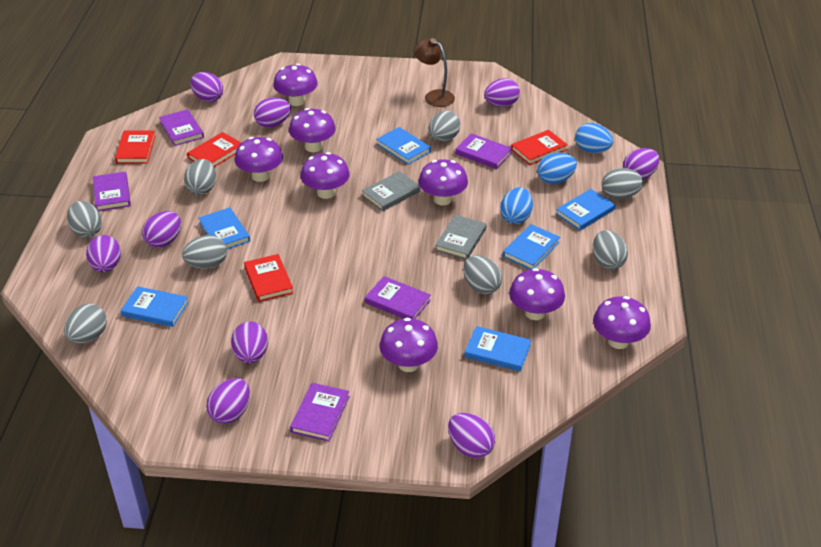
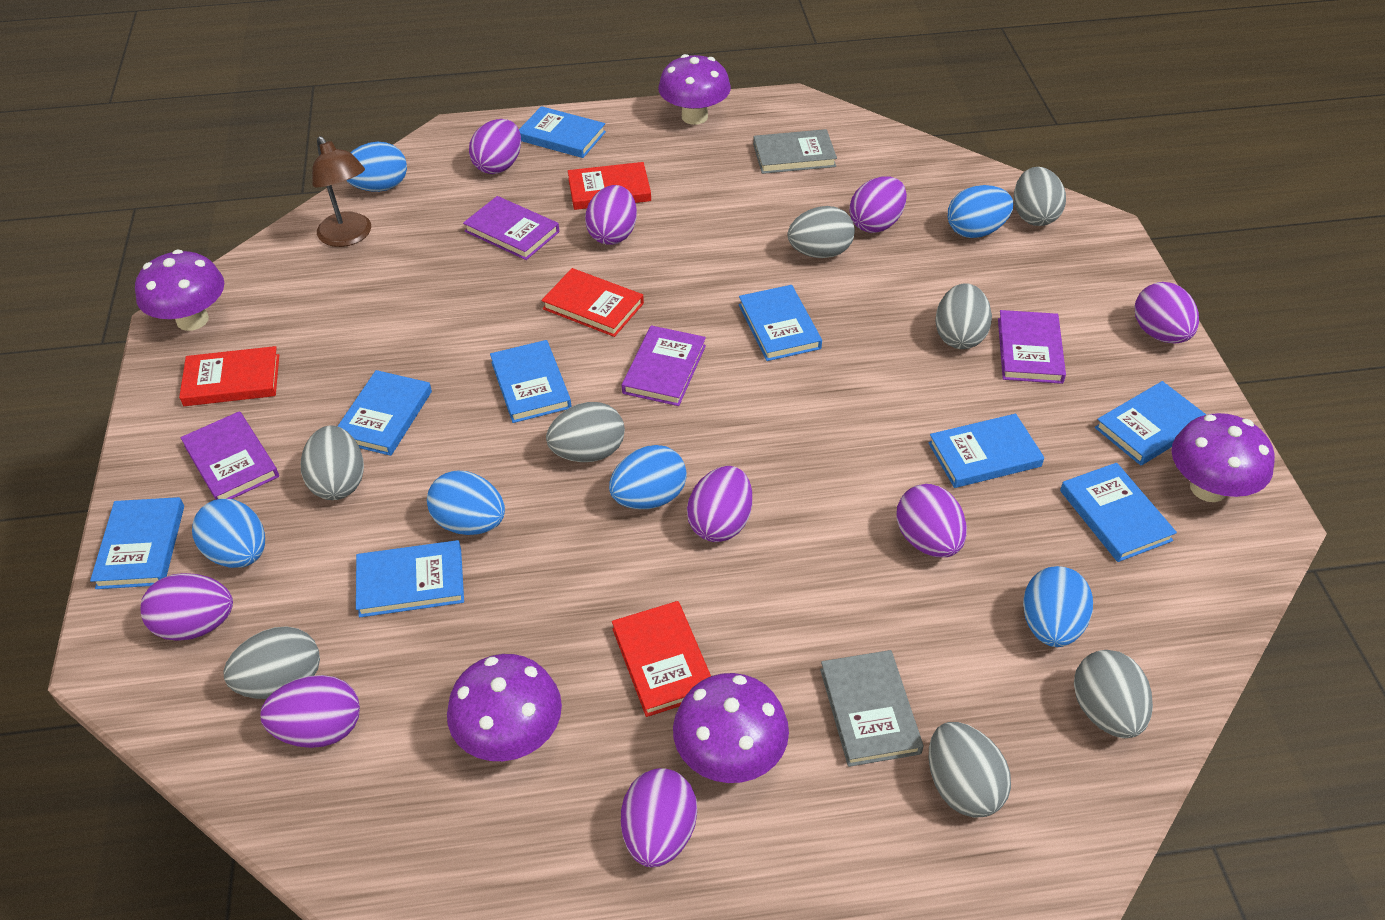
blue book: [121,286,189,327] [199,208,250,249] [376,127,431,165] [464,326,531,371] [503,224,560,269] [556,189,615,230] = 6 -> [90,497,184,589] [338,370,432,456] [356,540,464,617] [490,340,572,423] [519,106,606,158] [739,285,822,361] [928,414,1044,488] [1060,463,1177,562] [1095,381,1206,465] = 9
blue egg: [500,187,533,224] [537,153,577,184] [575,123,613,153] = 3 -> [192,499,265,568] [346,142,407,192] [427,471,505,535] [609,445,687,509] [948,185,1014,238] [1023,566,1093,647] = 6
purple book: [93,171,131,211] [159,109,204,146] [290,383,350,442] [365,276,431,319] [455,133,512,169] = 5 -> [181,411,279,500] [463,196,559,260] [622,326,706,406] [998,310,1066,384] = 4
purple mushroom: [235,137,283,182] [273,64,318,106] [289,108,336,152] [300,152,350,199] [380,318,438,372] [419,159,468,205] [509,268,565,320] [593,296,651,349] = 8 -> [135,250,224,331] [447,654,562,761] [658,54,731,125] [673,673,789,783] [1171,413,1275,502] = 5

